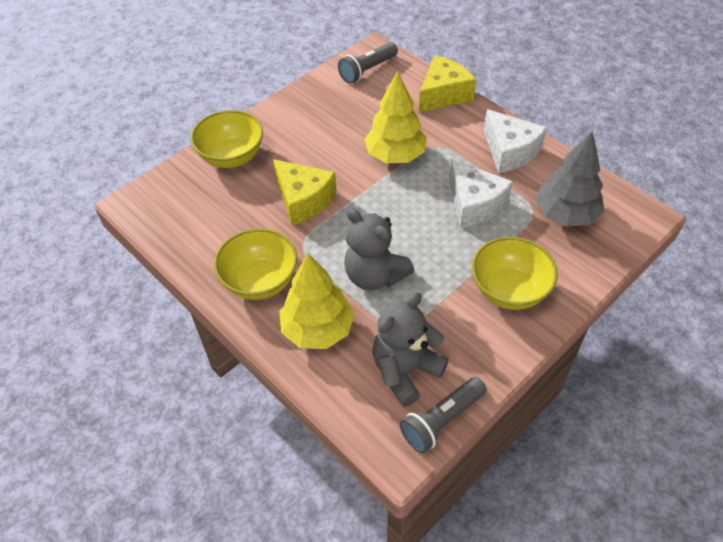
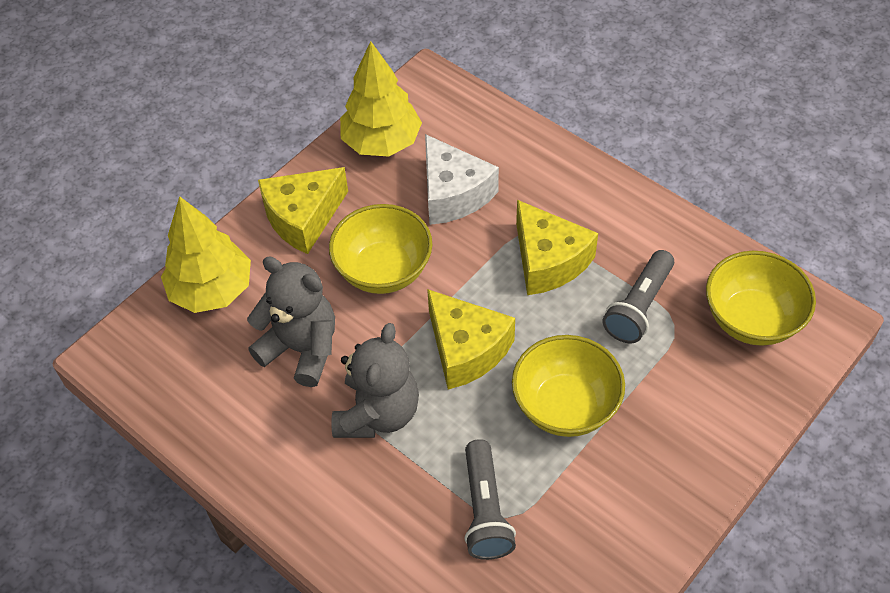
grey tree: [536,131,604,226] = 1 -> none = 0
white cheese: [449,159,513,228] [484,109,547,173] = 2 -> [425,134,499,225] = 1
yellow cheese: [273,159,337,225] [419,55,476,113] = 2 -> [258,167,348,254] [427,289,515,389] [516,200,598,295] = 3

